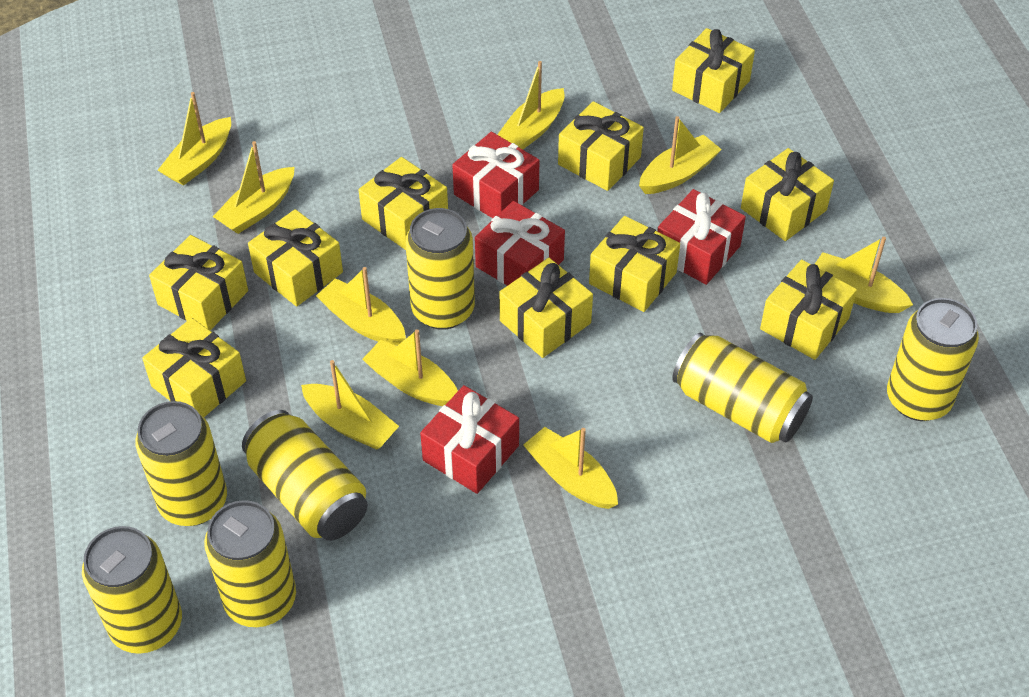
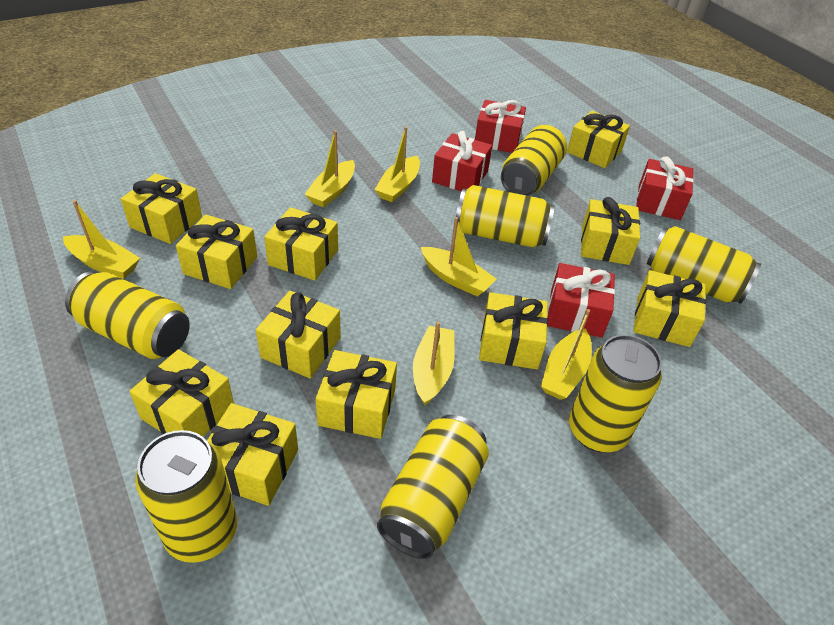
yellow boat: [158,92,231,185] [213,141,295,234] [301,360,399,450] [316,267,406,345] [363,329,458,406] [497,61,565,150] [523,427,618,509] [639,116,722,194] [815,237,913,313] = 9 -> [63,200,140,279] [304,130,355,207] [375,126,420,202] [413,322,455,405] [421,217,496,296] [541,309,592,400] = 6
yellow gift: [142,318,246,417] [149,235,248,330] [248,209,343,307] [359,157,448,250] [499,258,593,358] [558,101,644,191] [589,216,680,312] [672,28,755,113] [741,148,834,241] [760,259,857,360] = 10 -> [121,173,202,244] [129,349,234,437] [176,214,257,289] [207,403,298,506] [256,291,341,378] [264,207,338,281] [315,350,397,439] [479,292,548,370] [567,111,630,168] [581,197,640,265] [633,270,706,347] = 11

